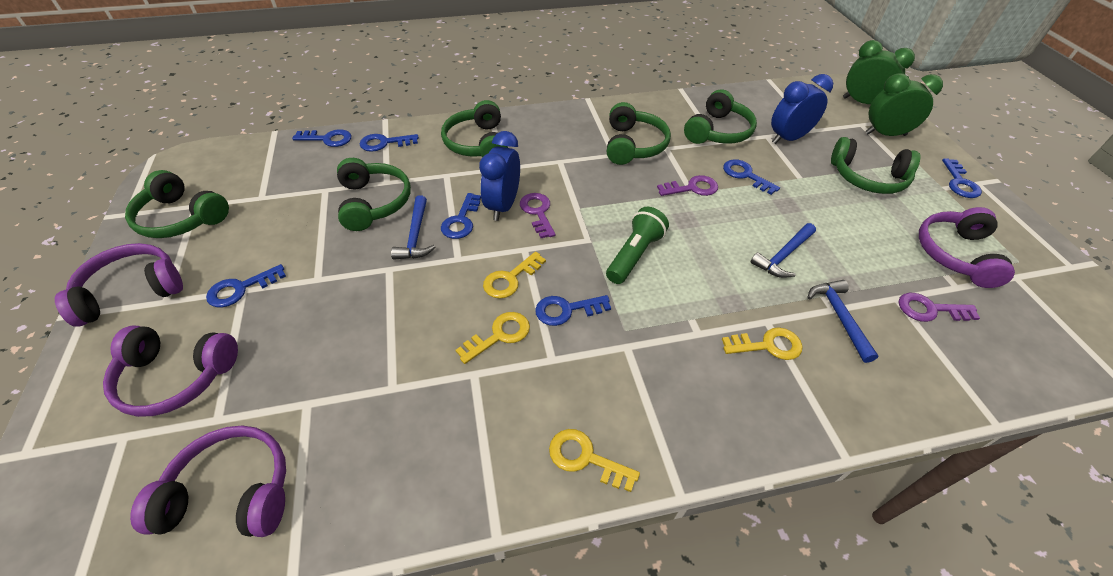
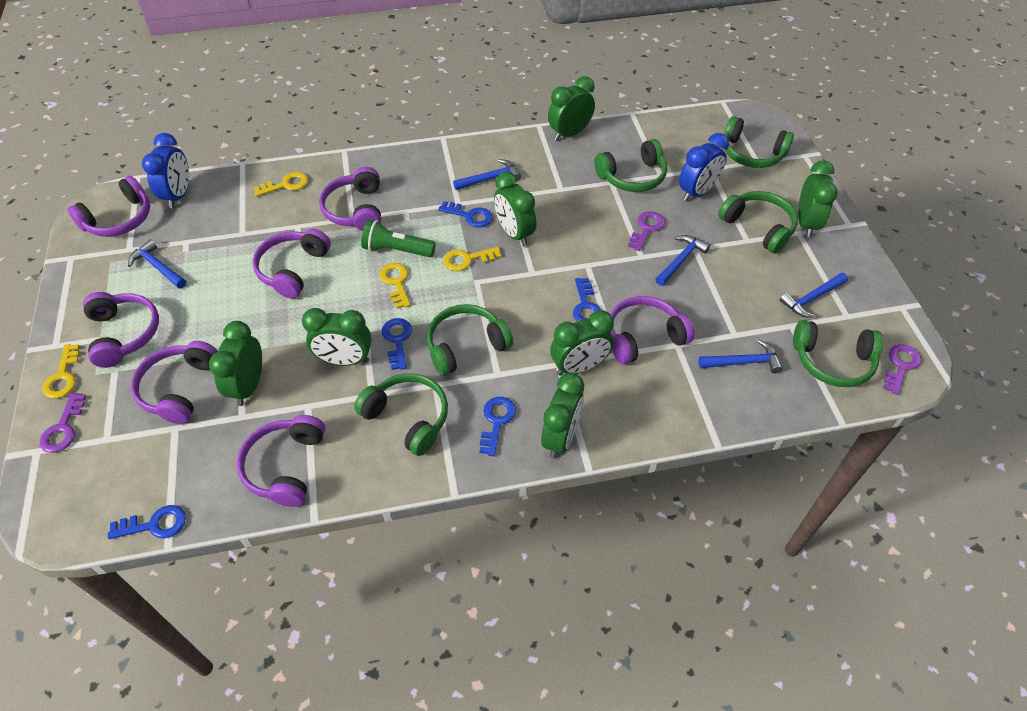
blue hammer: [391,195,435,260] [750,223,816,278] [808,280,878,363] = 3 -> [128,239,186,289] [453,159,521,190] [655,235,710,286] [698,340,783,373] [780,273,848,317] = 5
blue key: [206,264,286,308] [292,129,352,147] [360,134,419,152] [441,193,481,239] [535,295,611,326] [723,159,780,195] [942,158,982,198] = 7 -> [108,505,186,539] [382,318,412,370] [438,201,493,227] [479,397,516,456] [573,278,601,321] = 5
green clock: [843,40,915,104] [865,73,943,136] = 2 -> [209,321,262,406] [302,308,372,366] [494,172,537,246] [541,373,584,458] [548,76,595,141] [550,310,614,376] [798,160,838,238] = 7
purple headphones: [55,243,183,327] [103,326,238,417] [130,425,286,537] [919,207,1015,288] = 4 -> [67,175,150,237] [83,292,159,368] [131,341,218,424] [237,415,325,507] [252,229,331,298] [319,167,381,231] [610,296,694,365] = 7

